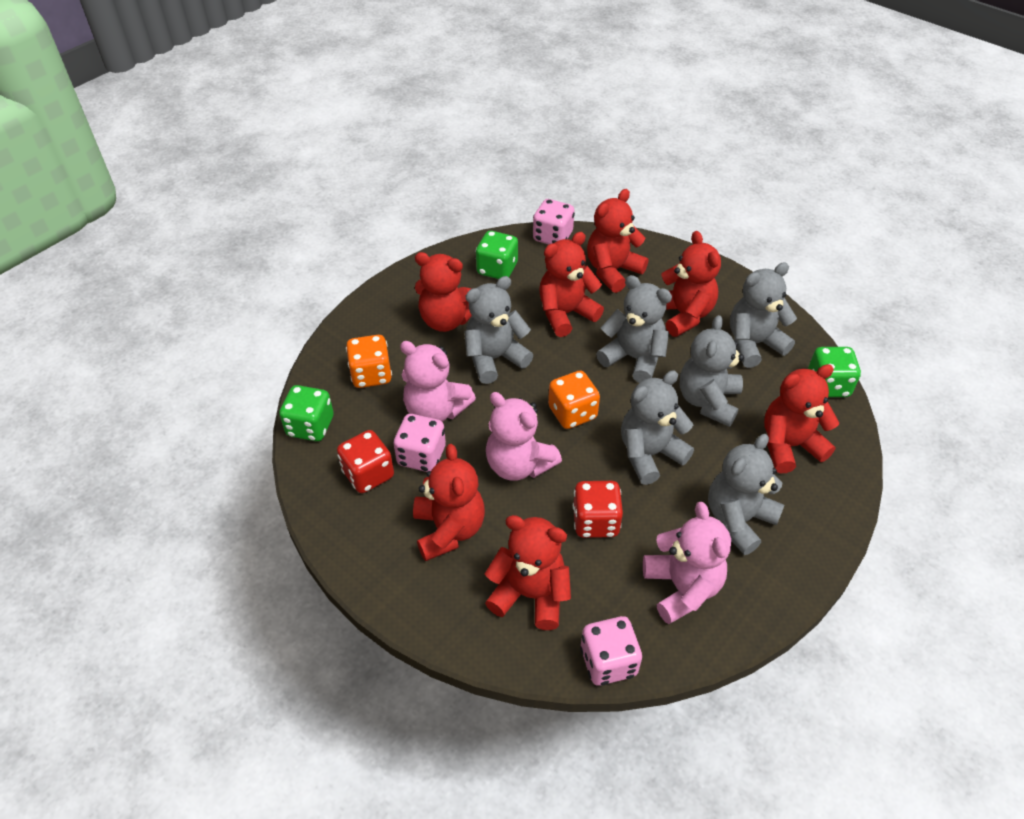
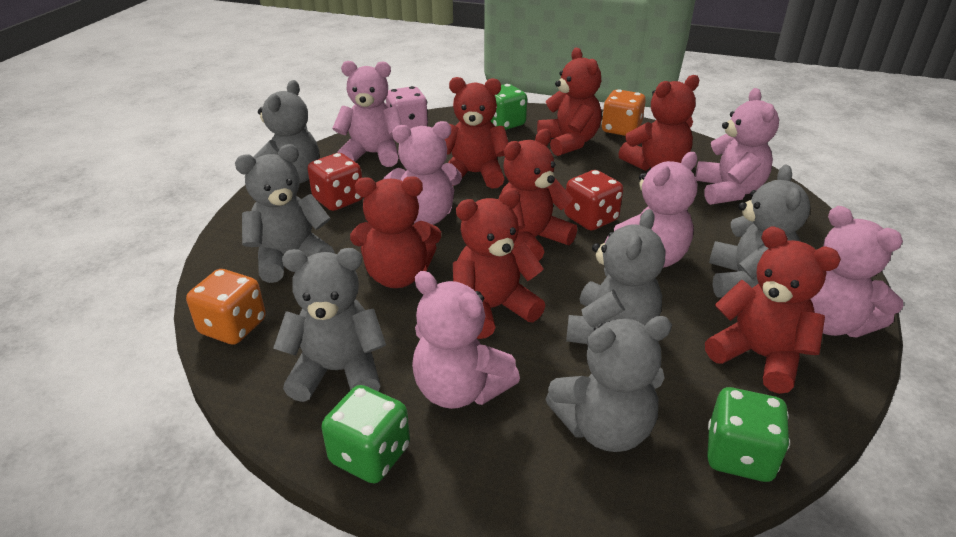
pink dice: [393,414,446,472] [533,199,575,245] [580,616,642,686] = 3 -> [386,86,428,129] = 1
pink teddy bear: [400,341,476,422] [486,392,562,481] [643,502,731,624] = 3 -> [332,61,402,167] [383,121,462,225] [412,271,520,409] [604,152,697,268] [695,88,779,205] [810,206,903,337] = 6

